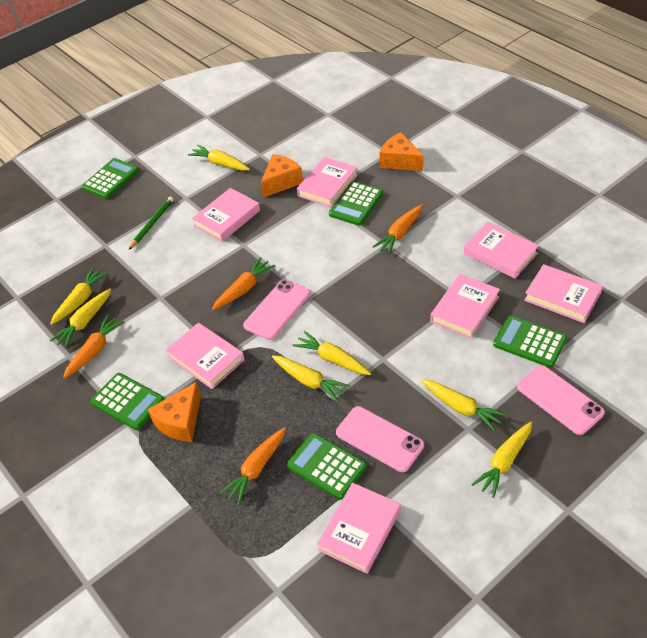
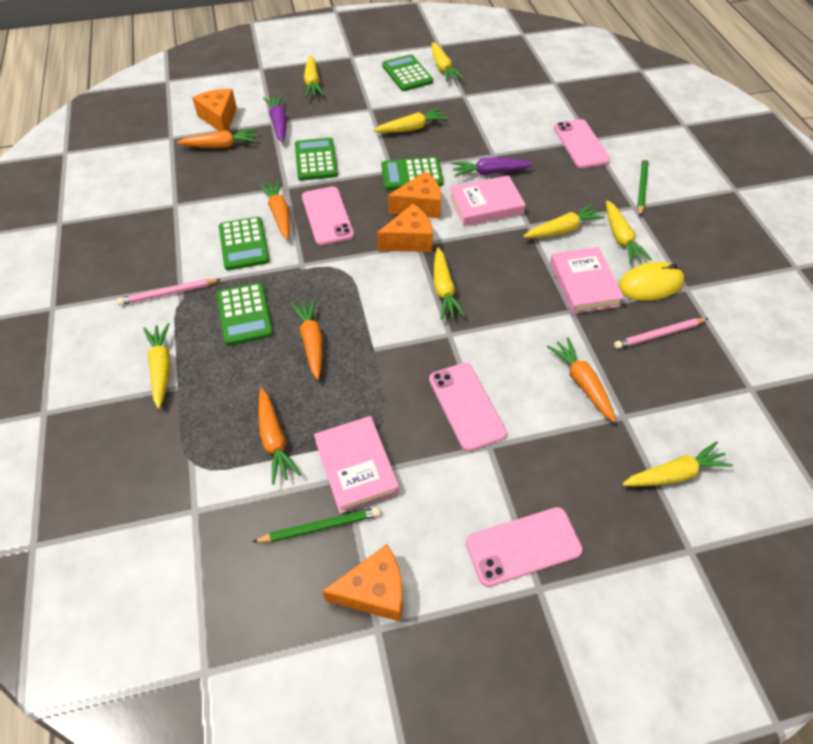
green pencil: [129,197,174,250] = 1 -> [253,507,380,543] [637,157,649,216] = 2
orange carrot: [63,315,125,378] [212,257,275,310] [219,427,286,505] [373,205,423,255] = 4 -> [177,129,257,148] [258,388,301,485] [259,180,290,240] [291,299,323,380] [547,337,616,422] = 5
orange cheese: [148,382,201,442] [261,154,303,198] [380,132,424,171] = 3 -> [192,89,237,131] [322,544,402,621] [377,204,433,252] [388,171,441,218] = 4
pink book: [166,323,245,389] [192,188,260,242] [297,157,358,207] [317,483,401,574] [430,274,500,339] [464,222,539,278] [524,264,603,323] = 7 -> [314,416,399,514] [449,175,526,226] [550,247,624,314] = 3
pink pencil: none = 0 -> [117,279,221,305] [614,318,709,349] = 2
pink phone: [243,279,310,340] [336,406,424,472] [517,365,605,435] = 3 -> [302,187,354,245] [429,363,507,451] [466,507,583,587] [554,119,610,168] = 4
purple carrot: none = 0 -> [263,95,287,142] [451,157,534,177] = 2
yellow carrot: [50,267,109,325] [50,289,111,348] [188,145,250,171] [272,355,350,402] [292,331,371,375] [421,379,507,431] [471,422,532,498] = 7 -> [143,323,171,409] [304,55,324,97] [373,108,449,133] [432,42,464,82] [434,248,465,320] [523,204,605,238] [606,200,652,264] [622,441,733,486] = 8
yellow mouse: none = 0 -> [619,262,684,301] = 1

